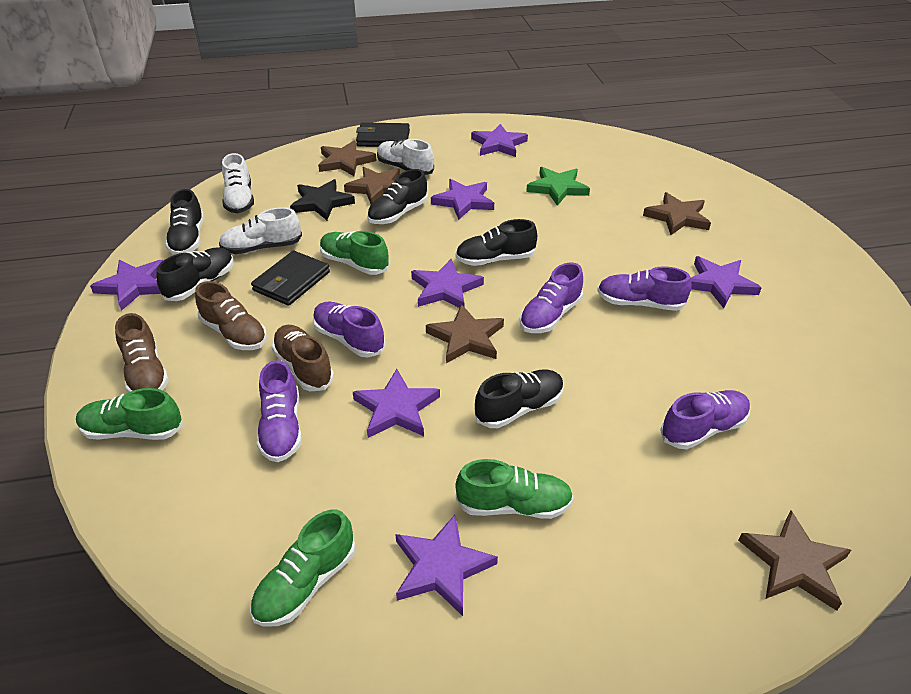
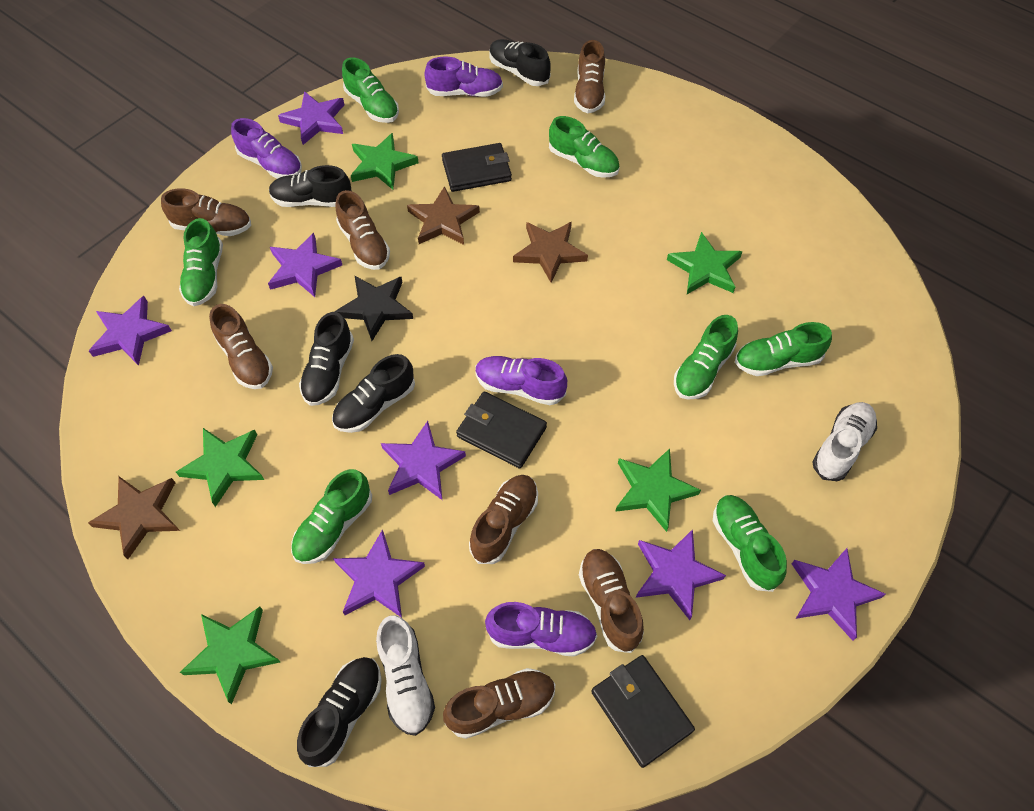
black wallet: [251,251,330,306] [356,122,410,147] = 2 -> [442,143,512,192] [456,392,547,469] [591,655,695,768] = 3
brown shoe: [115,313,169,392] [195,281,267,350] [272,325,334,391] = 3 -> [161,188,251,236] [209,304,273,389] [335,190,390,270] [443,668,555,739] [469,475,538,564] [574,40,605,113] [579,549,644,653] = 7
brown star: [318,140,377,176] [344,167,400,204] [426,304,504,363] [643,192,711,235] [738,511,851,611] = 5 -> [88,476,180,559] [407,186,480,245] [513,222,588,283] = 3
green shoe: [76,388,183,440] [250,510,356,627] [320,231,389,275] [455,459,573,519] = 4 -> [179,218,223,306] [291,469,372,564] [342,57,399,123] [549,116,620,178] [674,315,738,400] [713,495,787,592] [735,322,832,376] = 7
green star: [526,167,590,206] = 1 -> [176,428,264,507] [180,607,280,704] [351,133,419,189] [615,449,701,532] [667,232,743,294] = 5
purple shoe: [257,360,302,462] [313,302,385,357] [520,263,583,333] [597,266,692,311] [660,390,750,449] = 5 -> [231,118,302,179] [424,56,503,97] [475,356,567,405] [485,602,597,657] = 4
white shoe: [219,207,302,254] [222,153,254,213] [377,139,434,175] = 3 -> [376,615,435,736] [812,402,877,481] = 2

